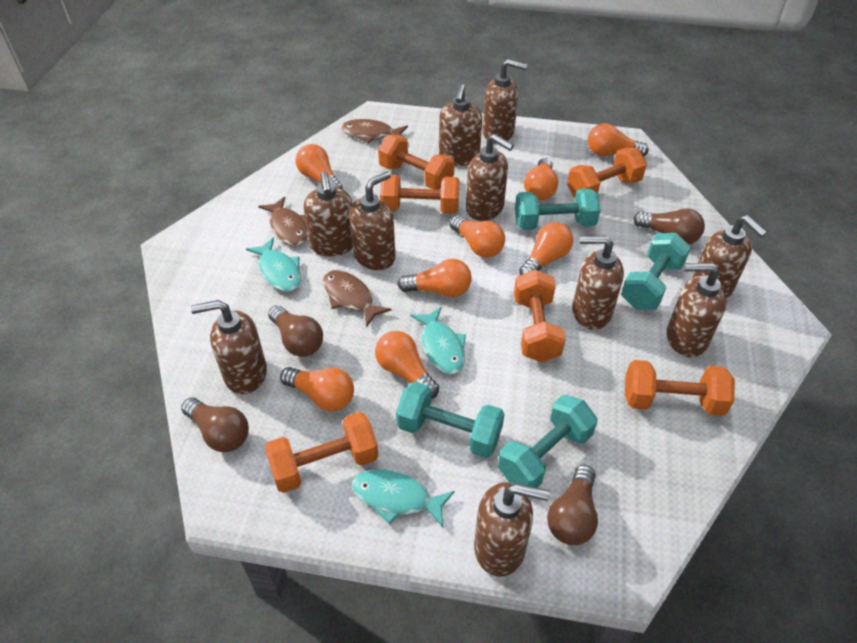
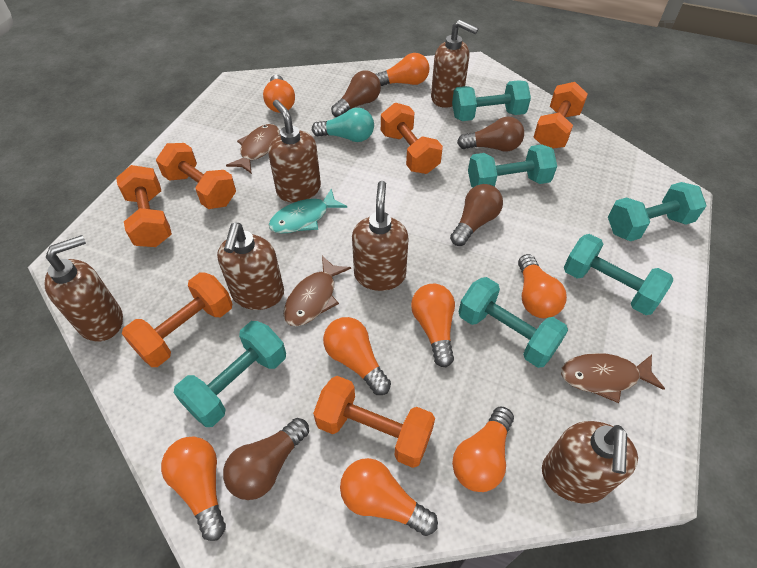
brown soap dispenser: [191,300,267,394] [304,171,353,256] [349,171,396,270] [439,84,482,166] [466,134,514,221] [474,482,550,577] [482,59,527,143] [572,236,624,329] [667,263,727,357] [692,215,767,298] = 10 -> [45,235,123,341] [217,223,284,310] [269,100,321,203] [352,181,409,291] [431,20,479,108] [542,421,638,504] = 6
turquoise dumbbell: [396,381,505,458] [498,395,597,488] [515,188,600,230] [621,233,691,310] = 4 -> [174,321,286,427] [452,80,531,121] [459,277,568,368] [468,144,557,188] [564,234,674,315] [608,182,706,241] = 6
turquoise fish: [246,237,301,292] [352,469,454,527] [410,307,466,374] = 3 -> [269,188,347,233] = 1
turquoise light bulb: none = 0 -> [312,108,374,142] = 1

